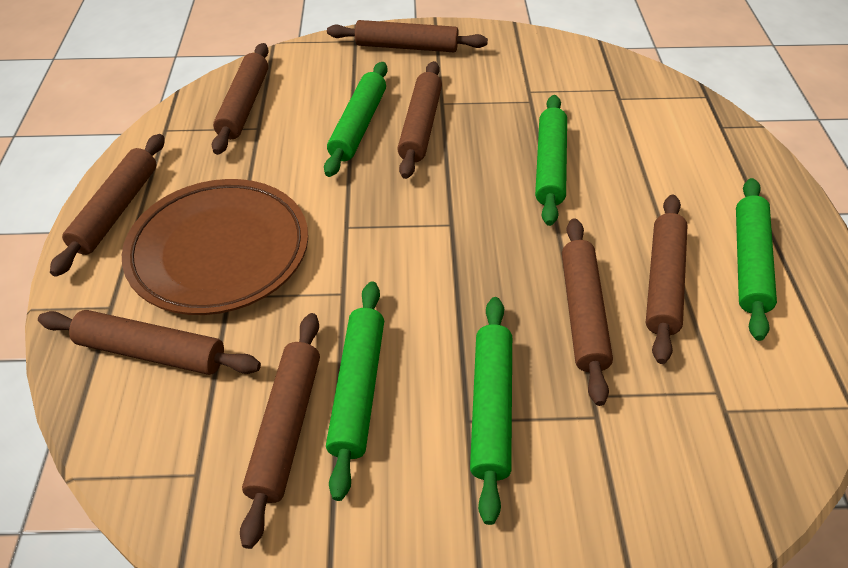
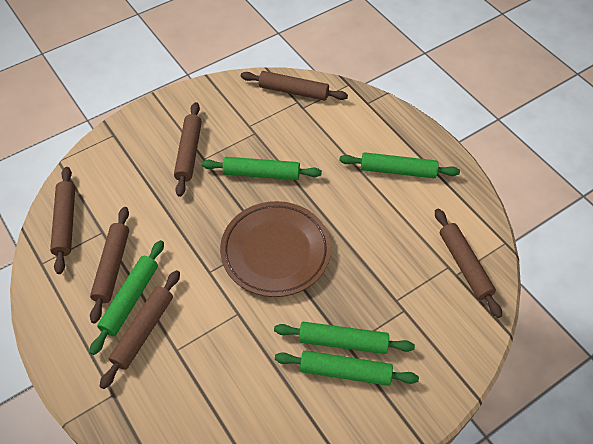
brown rolling pin: [38,310,261,375] [50,134,164,277] [212,43,269,155] [240,313,320,549] [327,20,488,52] [397,61,442,179] [562,218,613,406] [646,195,688,364] = 8 -> [50,167,75,274] [90,207,129,323] [100,270,180,389] [174,102,202,197] [241,71,348,101] [435,209,502,318] = 6

